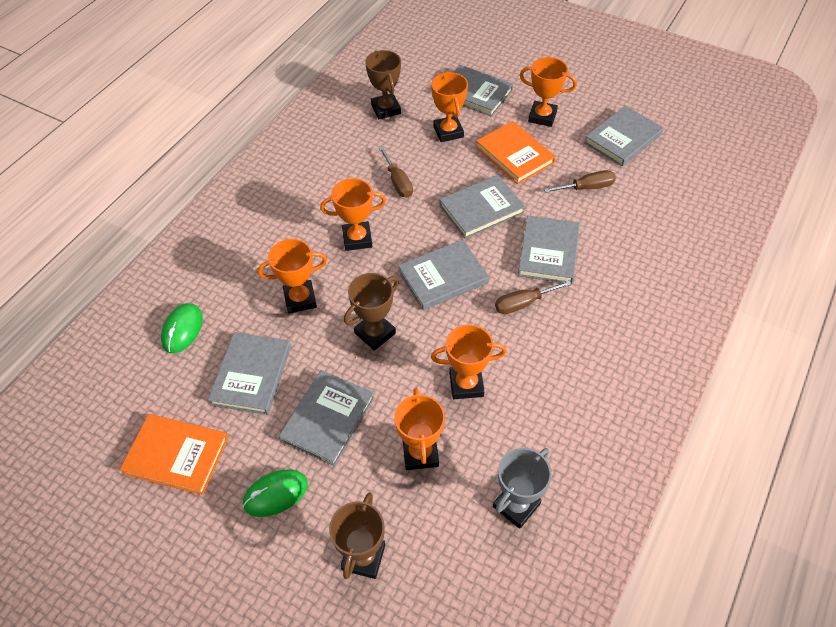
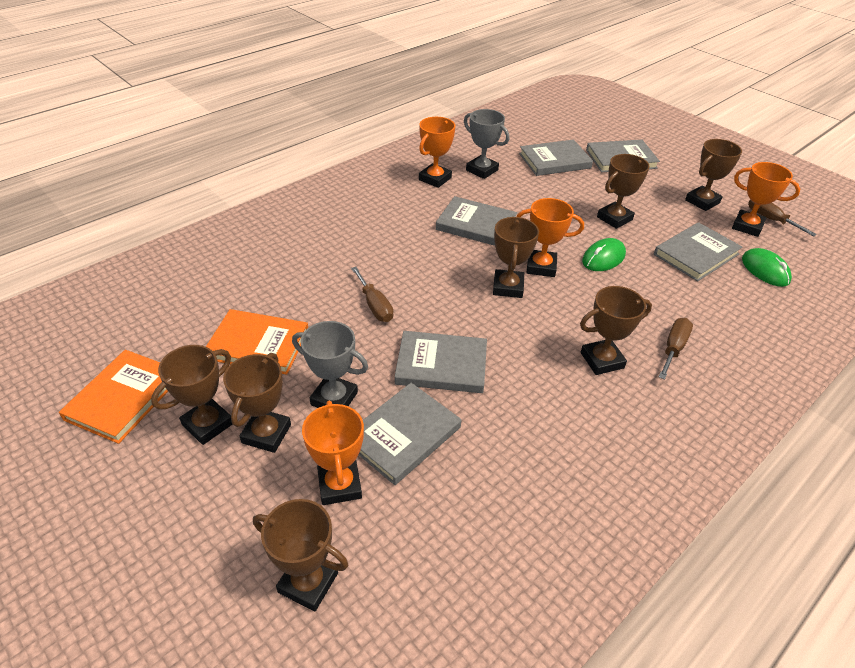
brown trophy: [329,492,385,579] [344,273,399,351] [365,50,401,119] = 3 -> [151,345,233,445] [223,353,291,453] [253,499,348,611] [493,217,539,298] [580,286,652,375] [597,154,650,229] [685,139,742,211] = 7
grey book: [208,332,291,415] [279,370,375,466] [398,239,489,310] [439,175,525,239] [453,65,513,117] [518,216,580,284] [584,106,663,167] = 7 -> [359,383,461,485] [395,331,487,393] [436,196,517,246] [519,140,593,176] [586,140,660,172] [654,222,742,281] = 6
grey trophy: [493,448,552,529] = 1 -> [292,321,368,408] [464,109,509,179] = 2
orange trophy: [257,239,327,313] [320,178,386,251] [394,388,445,470] [431,72,468,142] [431,325,507,399] [520,57,577,127] = 6 -> [302,401,364,505] [419,117,455,188] [517,198,584,277] [732,162,800,237] = 4

